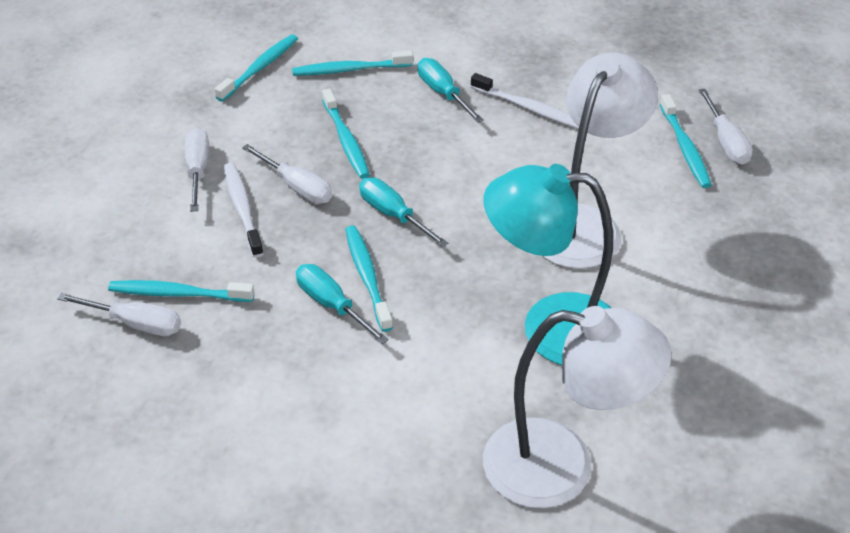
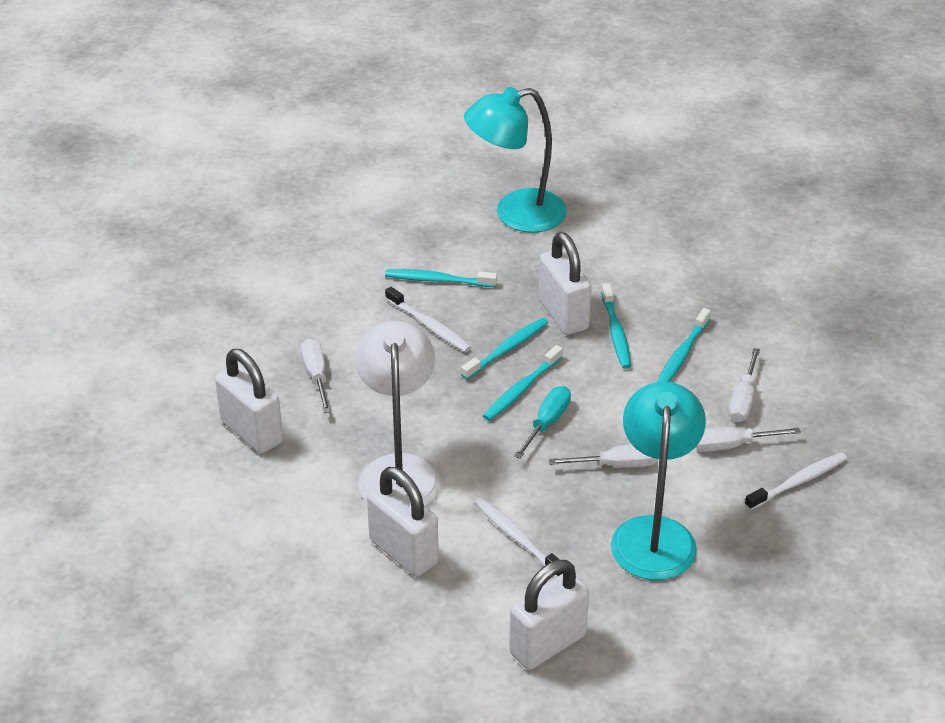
turquoise lamp: [483,164,613,365] = 1 -> [464,87,567,233] [611,381,706,580] = 2
turquoise screwdriver: [296,264,389,344] [359,177,448,247] [418,58,484,123] = 3 -> [514,386,571,459] = 1
turquoise toothbrush: [108,280,255,302] [215,34,298,102] [292,50,413,76] [322,88,370,178] [345,226,393,332] [660,94,712,188] = 6 -> [385,269,497,287] [461,318,548,380] [483,345,563,421] [601,283,631,369] [657,308,711,382] = 5
white lamp: [483,306,672,508] [543,53,658,269] = 2 -> [355,321,441,506] = 1
white padlock: none = 0 -> [215,349,283,454] [367,467,439,576] [509,560,589,670] [539,232,592,335] = 4
white toothbrush: [224,163,264,258] [471,73,579,129] = 2 -> [385,287,471,352] [474,497,563,577] [745,452,847,510] = 3

